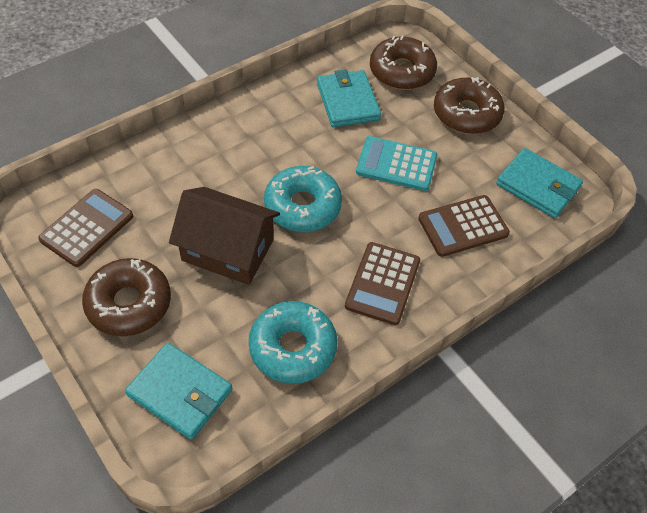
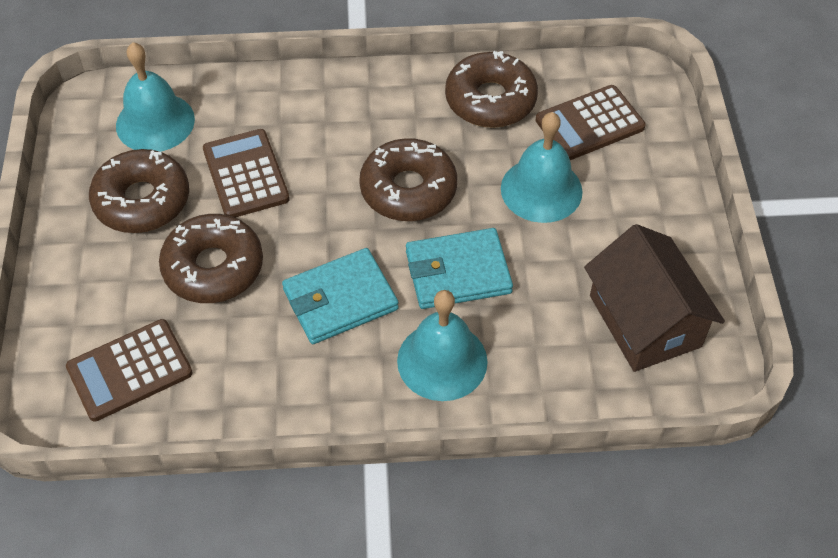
brown donut: [82,258,171,336] [370,36,437,90] [434,77,505,134] = 3 -> [89,149,189,233] [159,214,263,303] [359,138,457,221] [445,51,538,128] = 4
turquoise bell: none = 0 -> [116,42,195,152] [397,290,488,401] [501,112,583,223] = 3
turquoise calculator: [356,136,438,191] = 1 -> none = 0
turquoise donut: [248,301,337,384] [264,166,342,232] = 2 -> none = 0
turquoise wallet: [125,343,232,440] [317,69,381,128] [496,148,583,218] = 3 -> [282,248,399,344] [406,228,513,309] = 2

